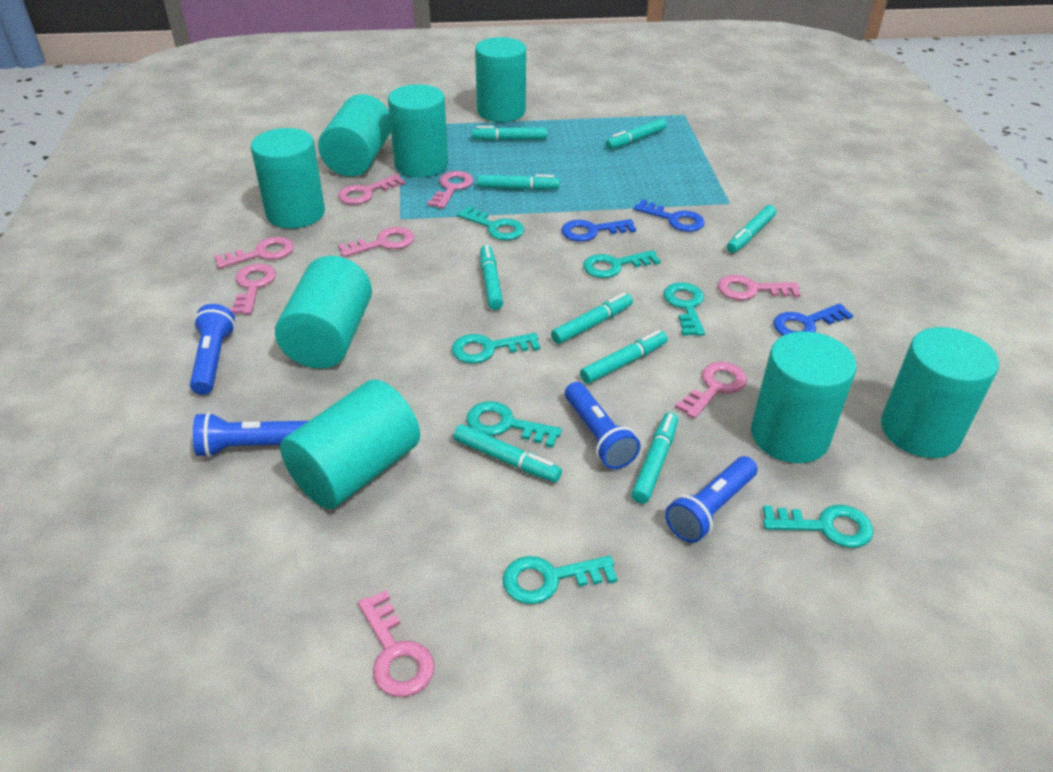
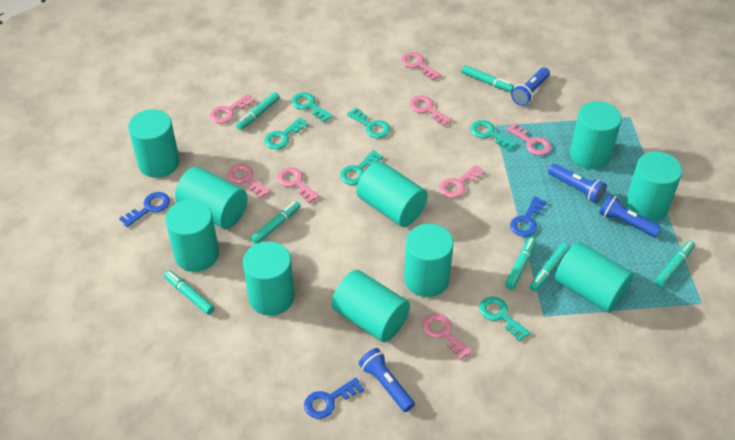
turquoise cylinder: [251,128,325,228] [275,256,372,369] [280,379,420,509] [318,94,391,177] [388,84,448,177] [475,37,526,122] [751,331,857,463] [881,327,999,458] = 8 -> [128,109,180,178] [165,199,219,272] [175,167,248,229] [243,241,295,316] [331,270,410,342] [356,161,428,227] [404,224,454,297] [555,242,634,313] [570,101,622,169] [625,151,682,222] = 10
turquoise key: [452,333,540,364] [457,206,524,240] [466,401,562,448] [503,556,617,604] [583,250,661,278] [663,282,705,336] [763,505,873,548] = 7 -> [264,118,309,150] [291,92,333,123] [340,150,383,185] [347,107,390,138] [471,120,517,151] [479,297,530,342] = 6
turquoise marker: [453,424,562,482] [472,126,547,141] [477,174,560,190] [480,245,503,310] [551,293,633,344] [580,330,668,384] [606,118,667,150] [631,412,678,504] [727,205,776,253] = 9 -> [164,270,214,315] [236,92,280,130] [251,201,301,244] [462,65,514,92] [505,237,536,290] [530,243,570,292] [655,240,695,287] = 7

